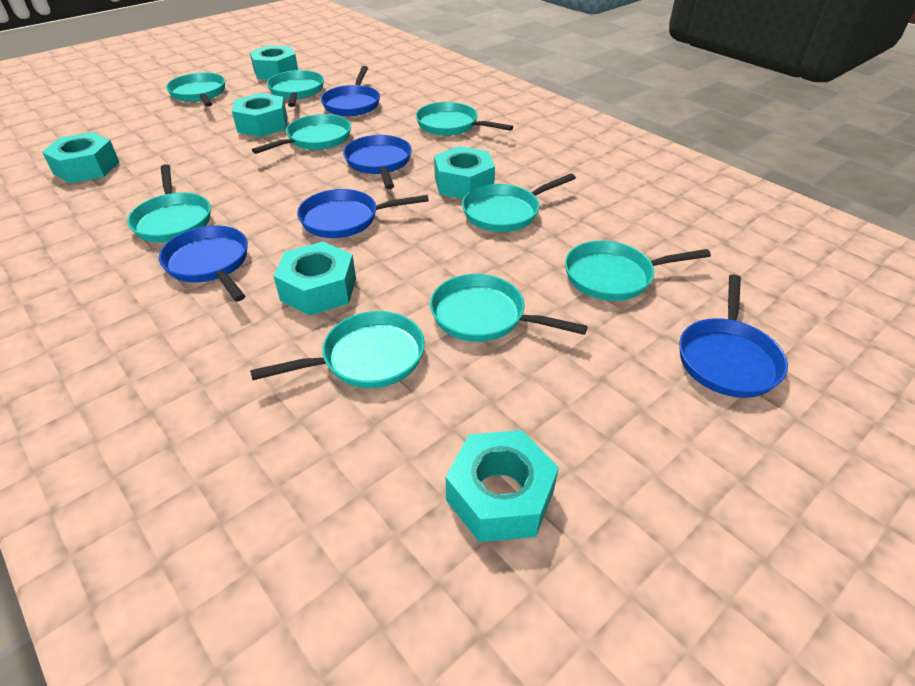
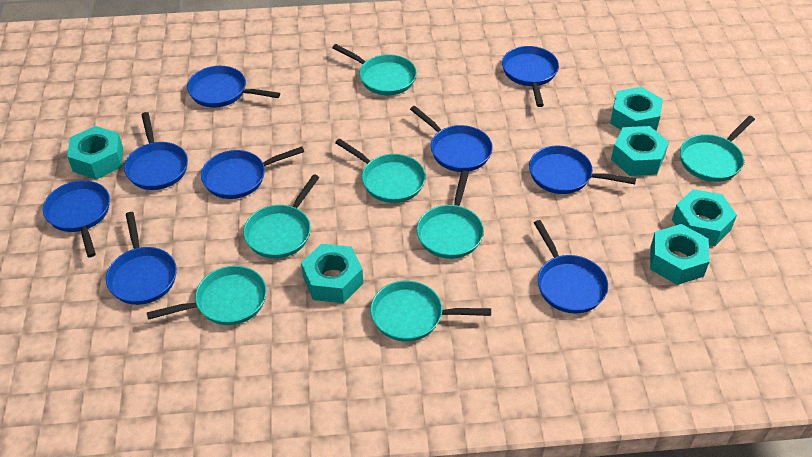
blue pan: [159,225,248,301] [297,189,429,238] [321,66,380,116] [343,135,412,189] [679,275,788,398] = 5 -> [43,180,110,257] [106,212,177,305] [124,112,188,190] [187,66,280,108] [201,146,304,199] [410,106,493,172] [502,46,559,107] [529,146,636,194] [534,220,608,314] = 9
turquoise pan: [127,164,211,243] [166,72,225,107] [250,311,425,388] [252,114,351,154] [267,70,324,107] [416,102,513,136] [430,274,588,342] [462,174,576,232] [565,241,711,301] = 9 -> [146,266,267,325] [243,174,320,258] [332,44,417,95] [335,138,426,203] [370,281,491,341] [417,171,484,259] [680,116,755,182] = 7

